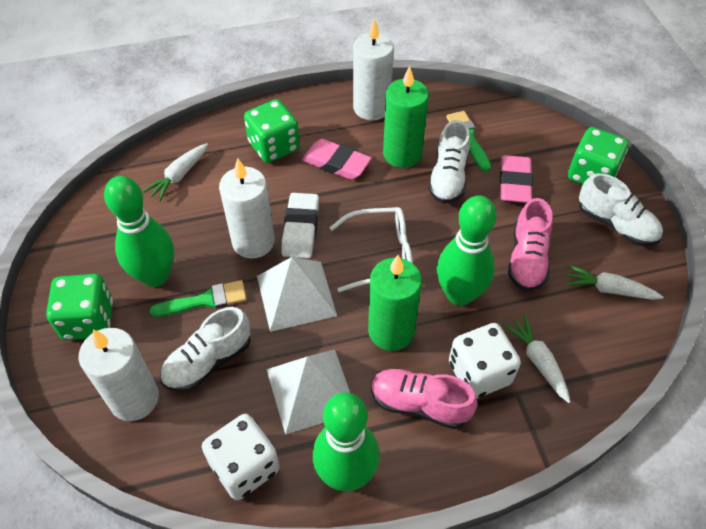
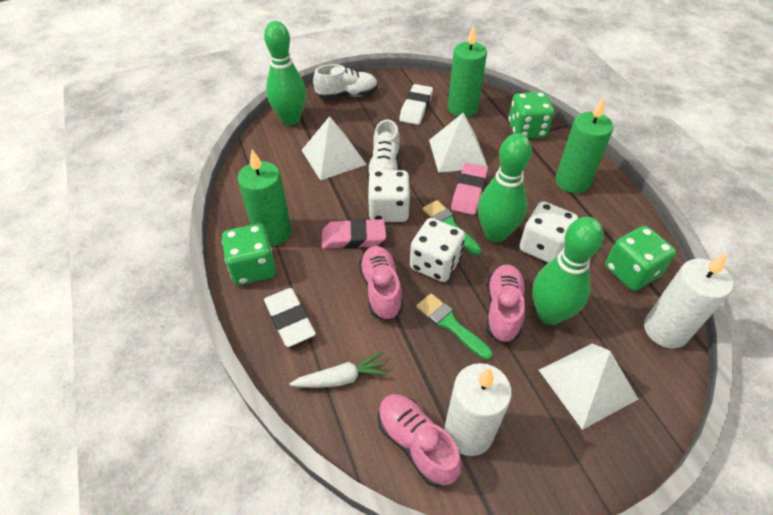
green candle: [368,255,422,351] [383,66,429,168] = 2 -> [237,150,292,246] [448,26,487,117] [555,97,614,193] = 3
pink shoe: [371,369,477,429] [508,198,553,291] = 2 -> [359,246,403,321] [378,394,462,487] [486,264,526,343] = 3
white candle: [79,328,159,421] [219,158,275,258] [353,18,394,120] = 3 -> [445,363,512,456] [644,253,733,348] = 2
white carrot: [142,143,208,202] [503,315,571,403] [565,265,663,300] = 3 -> [290,352,389,388] = 1
white dice: [202,414,280,500] [449,323,521,398] = 2 -> [368,170,410,222] [410,218,465,282] [520,202,578,263] = 3
white eraser: [281,193,319,258] = 1 -> [264,288,316,347] [399,84,433,125] = 2
white glasses: [330,207,413,292] = 1 -> none = 0
white pyramid: [257,257,337,332] [266,349,350,435] = 2 -> [302,116,367,180] [429,113,488,173] [539,344,638,430] = 3
white shoe: [160,307,251,392] [428,120,470,204] [579,173,663,246] = 3 -> [313,64,378,99] [367,120,400,178] = 2

